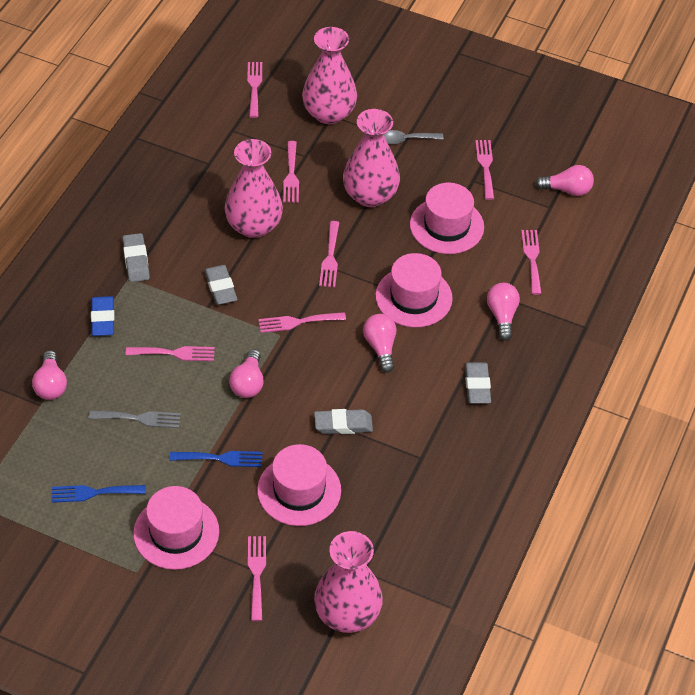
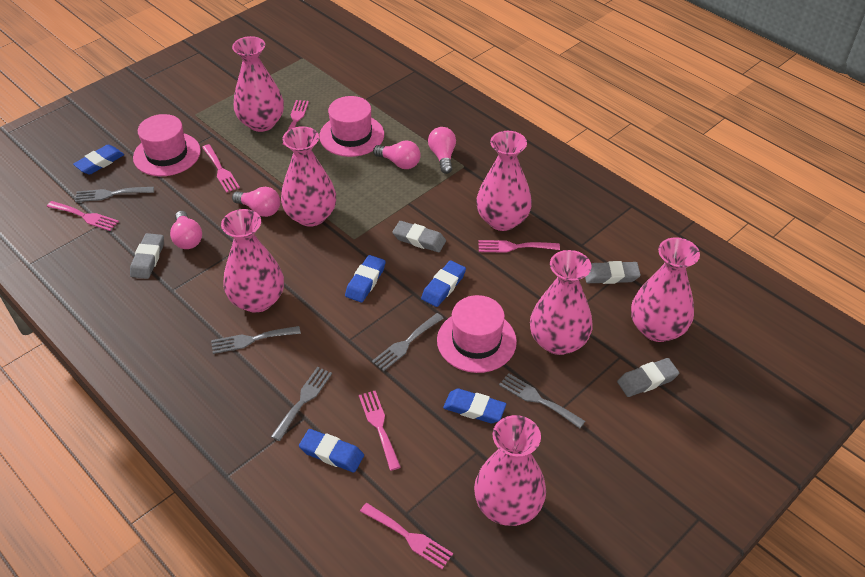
blue eraser: [91,296,115,336] = 1 -> [73,145,124,174] [299,429,364,472] [345,255,386,302] [421,260,466,307] [443,389,506,423] = 5
blue fork: [51,485,146,503] [170,451,263,467] = 2 -> none = 0
grey fork: [89,410,181,428] = 1 -> [75,187,154,202] [211,326,301,354] [271,367,332,441] [372,313,444,371] [499,373,585,428] = 5
grey spoon: [384,130,444,144] = 1 -> none = 0
pink fork: [125,346,215,361] [247,62,262,118] [248,536,266,621] [259,312,346,333] [283,141,299,203] [319,221,340,287] [475,140,494,200] [521,230,541,295] = 8 -> [47,201,119,231] [202,144,240,193] [282,100,309,146] [359,391,401,471] [360,503,453,569] [479,240,560,253] = 6
pink hat: [133,486,219,570] [257,444,341,526] [375,253,453,327] [410,183,484,254] = 4 -> [133,114,201,176] [319,96,384,157] [437,295,517,373] = 3
pink light bulb: [32,350,67,400] [229,349,264,398] [363,314,396,373] [487,283,520,341] [535,165,594,196] = 5 -> [170,211,202,249] [232,187,280,217] [373,140,421,169] [428,127,456,174] = 4
pink vase: [225,139,283,238] [302,27,357,124] [314,531,383,633] [343,109,400,207] = 4 -> [221,209,284,313] [232,36,284,132] [281,126,336,227] [474,415,546,526] [476,131,532,231] [530,250,593,355] [631,237,700,342] = 7

